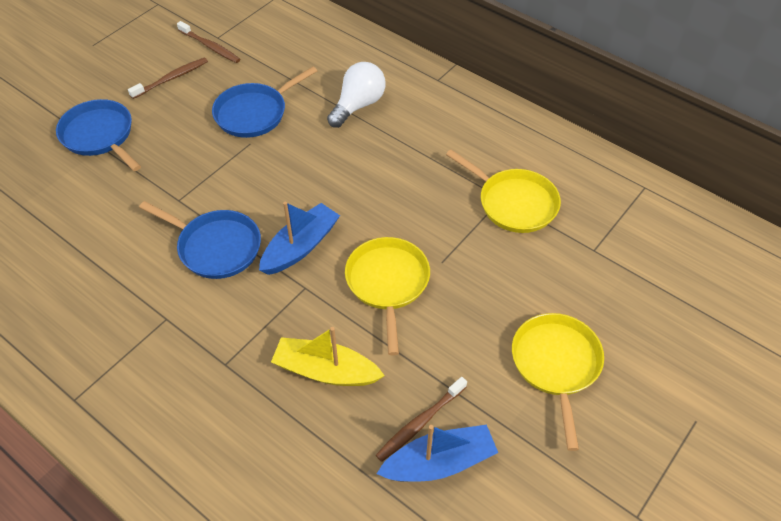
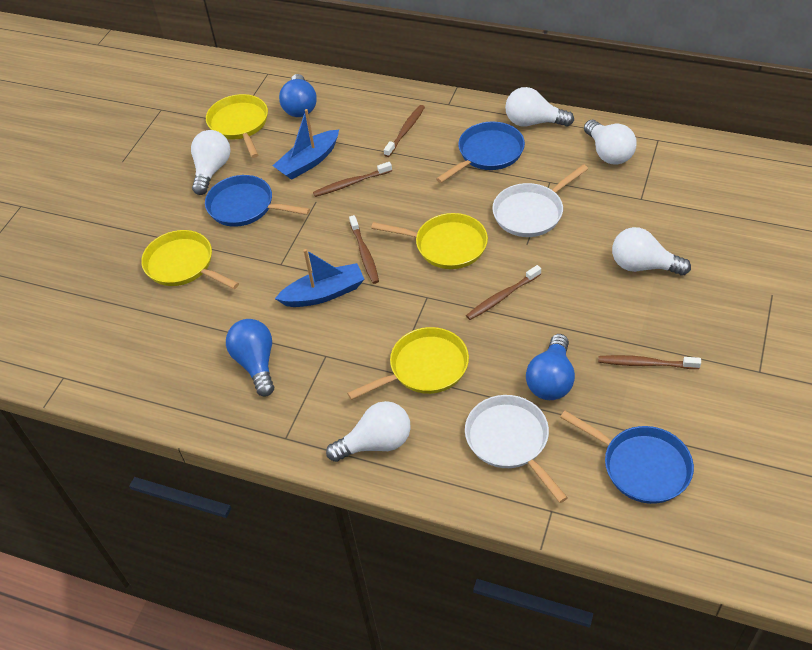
blue light bulb: none = 0 -> [226,319,274,397] [279,74,317,117] [526,334,575,400] = 3
brown toothbrush: [128,57,208,99] [177,21,240,63] [376,377,467,462] = 3 -> [313,162,392,197] [349,215,379,284] [384,105,425,157] [466,265,541,320] [598,355,701,369] = 5
white light bulb: [327,62,385,128] = 1 -> [191,130,231,195] [326,401,411,462] [505,87,574,127] [584,120,637,165] [612,227,691,276] = 5
white pan: none = 0 -> [465,395,568,503] [492,164,588,237] = 2
yellow boat: [271,327,385,386] = 1 -> none = 0
yellow pan: [345,237,430,355] [446,150,561,233] [512,313,604,451] = 3 -> [141,230,239,289] [206,94,268,158] [347,327,469,400] [371,213,488,269] = 4

